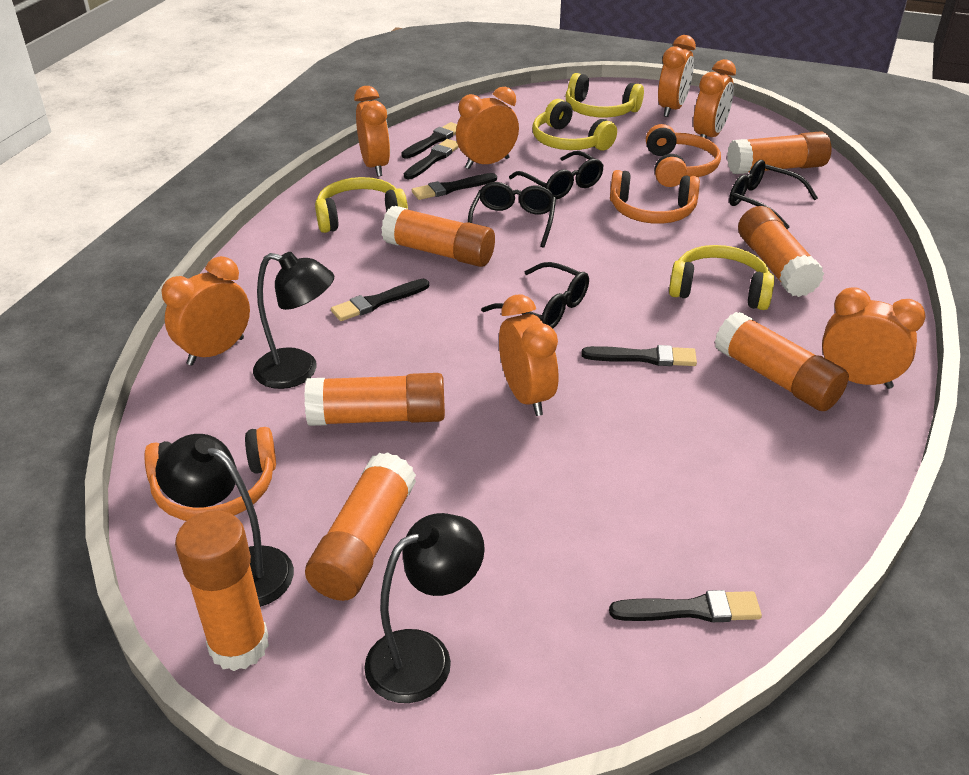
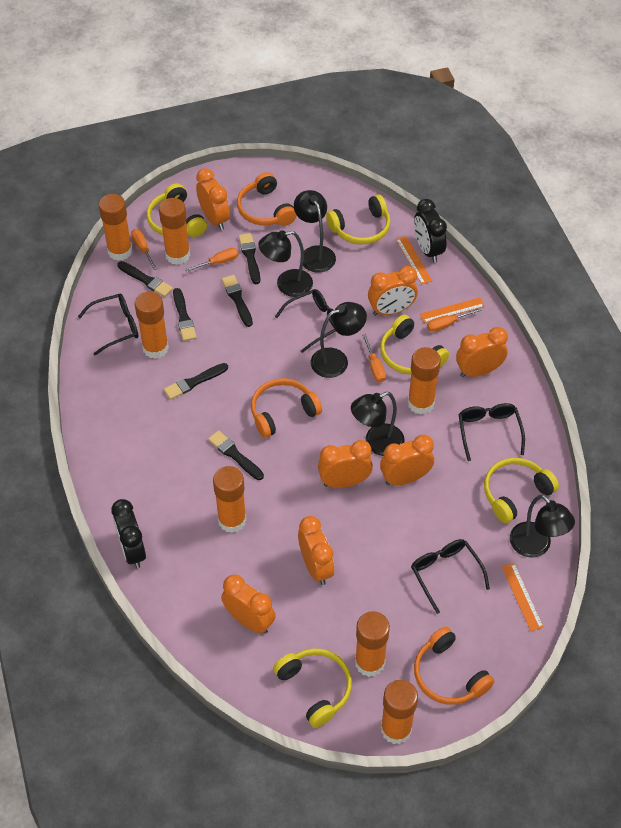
black clock: none = 0 -> [111,499,146,568] [414,199,447,263] = 2
black lamp: [155,434,294,607] [253,252,334,389] [364,513,485,703] = 3 -> [258,230,313,297] [294,190,336,273] [311,302,367,378] [351,392,405,456] [510,495,575,558] = 5
orange ruler: none = 0 -> [396,236,432,284] [420,298,485,323] [502,563,544,631] = 3
orange screwdriver: none = 0 -> [131,229,157,270] [185,248,239,272] [362,334,386,382] [427,308,481,332] = 4
yellow headphones: [315,177,408,233] [532,99,617,151] [565,73,644,118] [669,245,774,310] = 4 -> [147,183,207,237] [273,648,352,728] [326,194,390,244] [380,315,449,375] [484,458,559,523] = 5

